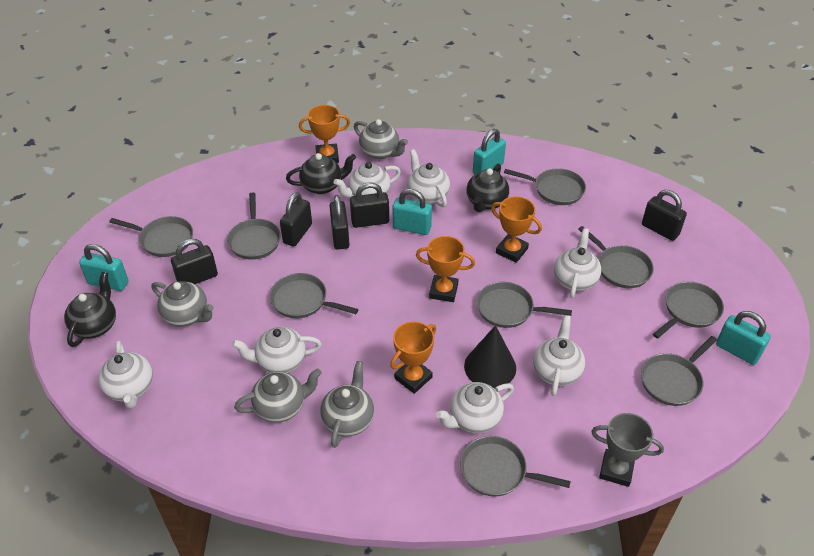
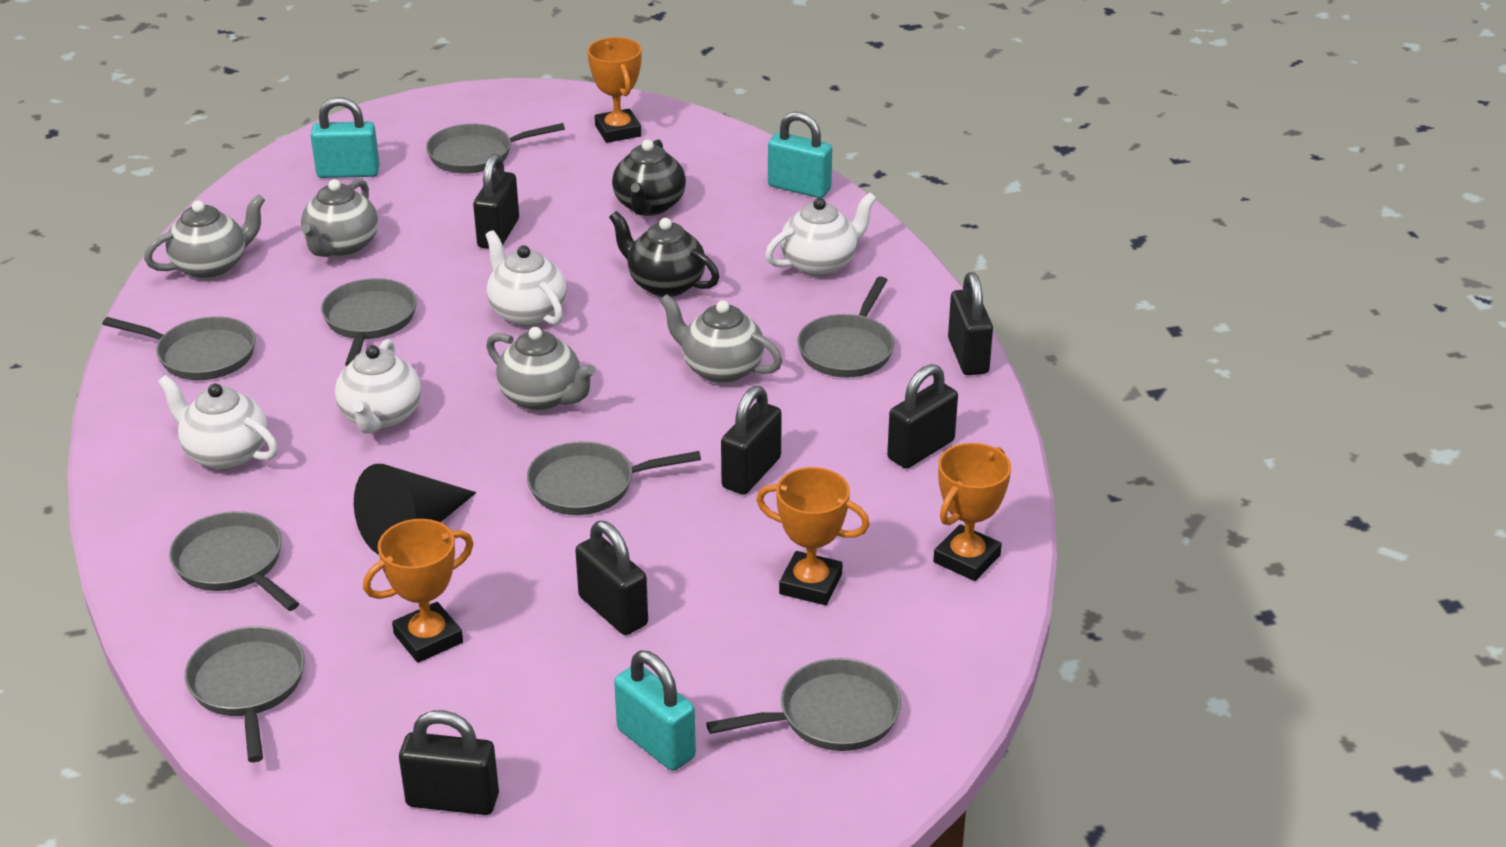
black padlock: [171,239,218,284] [280,192,312,246] [330,195,350,250] [350,183,389,228] [642,190,687,241] = 5 -> [399,710,499,815] [473,154,519,249] [575,521,648,635] [721,386,782,495] [887,364,958,469] [948,272,993,375] = 6
black teapot: [64,272,116,347] [286,153,356,194] [466,164,509,212] = 3 -> [609,211,719,297] [612,139,686,216] = 2
grey pan: [109,216,193,257] [227,193,281,260] [270,273,359,318] [460,436,571,497] [477,282,572,328] [504,168,586,205] [578,226,654,288] [641,336,717,406] [653,281,724,339] = 9 -> [103,316,256,380] [169,511,299,611] [185,626,305,762] [321,278,417,366] [426,123,565,174] [527,441,701,515] [706,658,901,751] [797,276,894,377] = 8
grey trophy: [591,413,664,487] = 1 -> none = 0
turquoise padlock: [79,244,129,291] [392,189,432,235] [473,129,506,175] [716,311,771,365] = 4 -> [311,97,380,178] [614,651,696,771] [768,112,832,198] = 3
white teapot: [99,341,153,409] [232,327,322,373] [333,162,401,198] [408,149,450,207] [436,382,514,433] [533,315,585,396] [554,228,601,298] = 7 -> [158,375,278,470] [335,339,421,434] [485,230,566,326] [765,192,877,276] = 4

